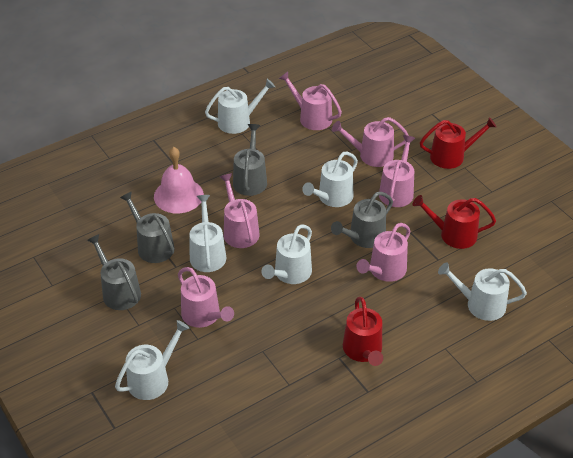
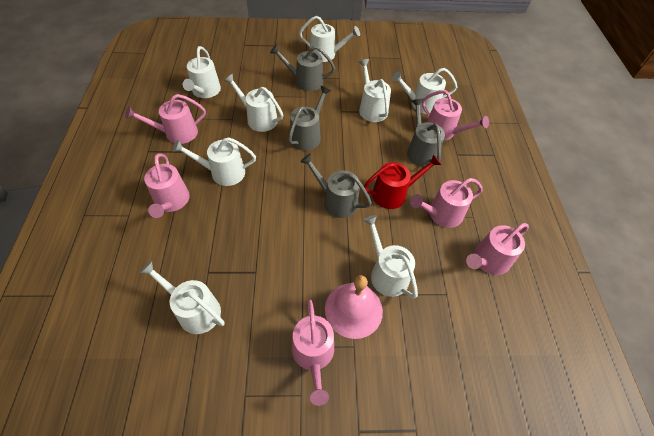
red watering can: [343,297,383,366] [413,195,496,249] [420,117,496,169] = 3 -> [364,154,441,209] = 1
white watering can: [115,320,190,400] [189,195,226,272] [205,79,275,134] [262,224,312,284] [302,152,358,207] [438,262,527,321] = 6 -> [139,261,225,334] [173,137,256,186] [183,46,221,98] [224,74,283,132] [299,16,360,62] [359,59,391,122] [363,215,418,299] [392,68,457,114] = 8

